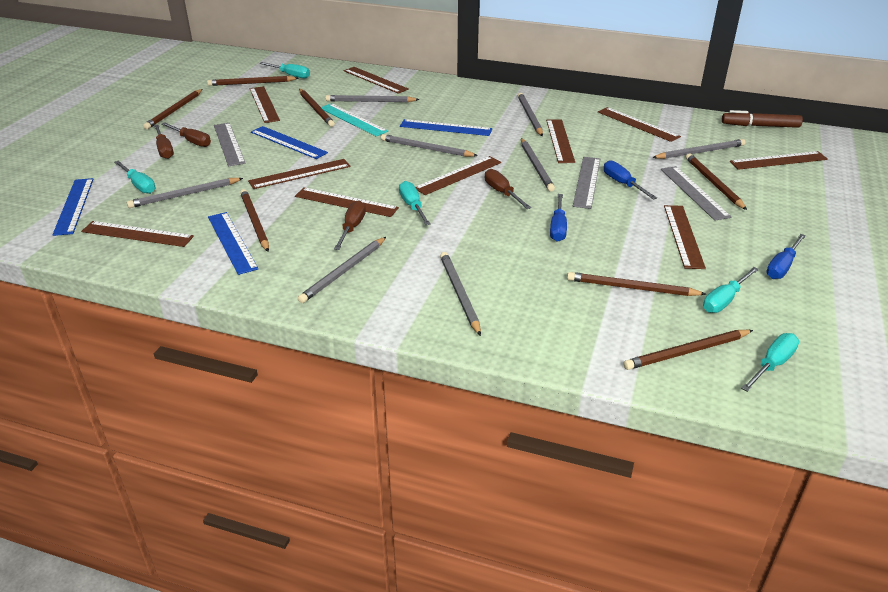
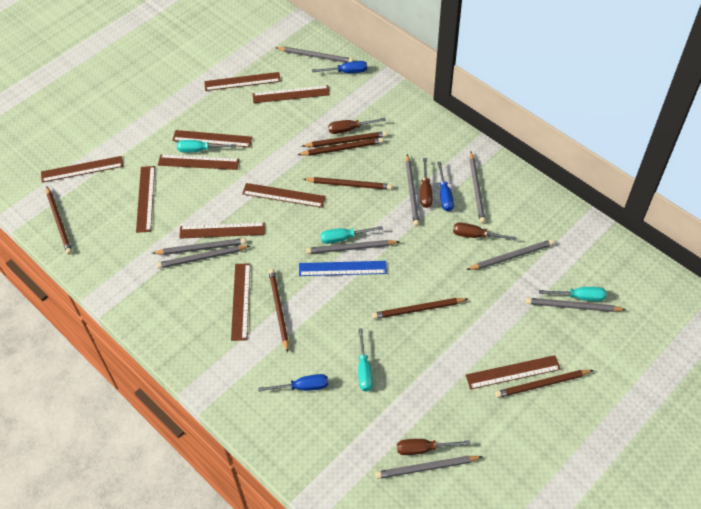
blue ruler: [52,178,94,236] [208,212,259,275] [251,126,328,159] [400,119,492,136] = 4 -> [299,261,387,276] = 1
brown marker: [722,110,803,128] = 1 -> none = 0
grey pencil: [127,178,243,208] [298,237,386,303] [325,95,420,102] [381,134,478,157] [440,252,481,336] [518,93,543,136] [521,138,555,191] [652,139,746,159] = 8 -> [152,238,246,255] [157,245,250,269] [275,47,353,63] [306,240,399,254] [375,456,482,479] [405,154,420,226] [467,239,554,270] [469,152,486,224] [526,298,626,312] = 9
grey ruler: [214,123,245,167] [573,157,600,209] [661,166,731,221] = 3 -> none = 0
turquoise ruler: [321,103,388,136] = 1 -> none = 0
turquoise screwdriver: [114,161,156,194] [259,62,310,79] [399,181,431,225] [703,267,759,313] [741,333,799,392] = 5 -> [177,140,236,152] [320,226,383,244] [358,328,373,392] [539,287,607,301] = 4

